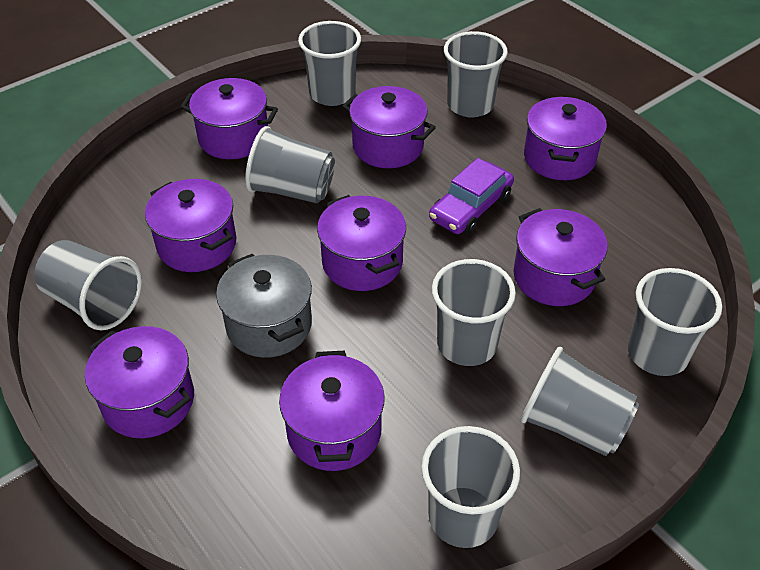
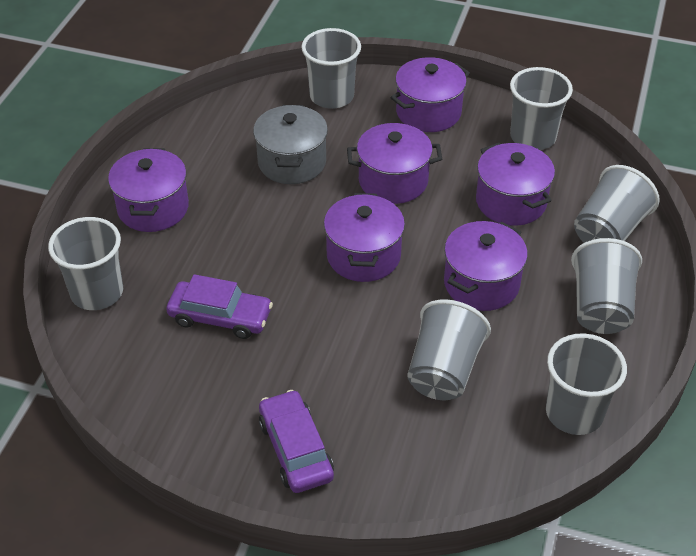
grey cup: [34,240,142,330] [245,126,335,203] [298,21,361,106] [421,426,520,548] [432,259,516,366] [444,31,508,117] [521,347,639,456] [628,268,722,376] = 8 -> [48,217,123,310] [301,28,361,109] [408,299,491,400] [510,67,573,150] [546,333,627,435] [571,238,642,334] [574,165,660,243] = 7
purple car: [429,158,514,234] = 1 -> [166,274,273,339] [259,390,334,493] = 2
purple pot: [85,326,194,438] [145,179,236,272] [180,78,278,159] [279,351,385,471] [317,195,406,291] [342,86,436,168] [513,208,608,306] [524,96,607,180] = 8 -> [108,148,189,232] [324,193,405,282] [347,123,442,204] [390,57,470,132] [444,221,528,311] [476,143,555,226] = 6

